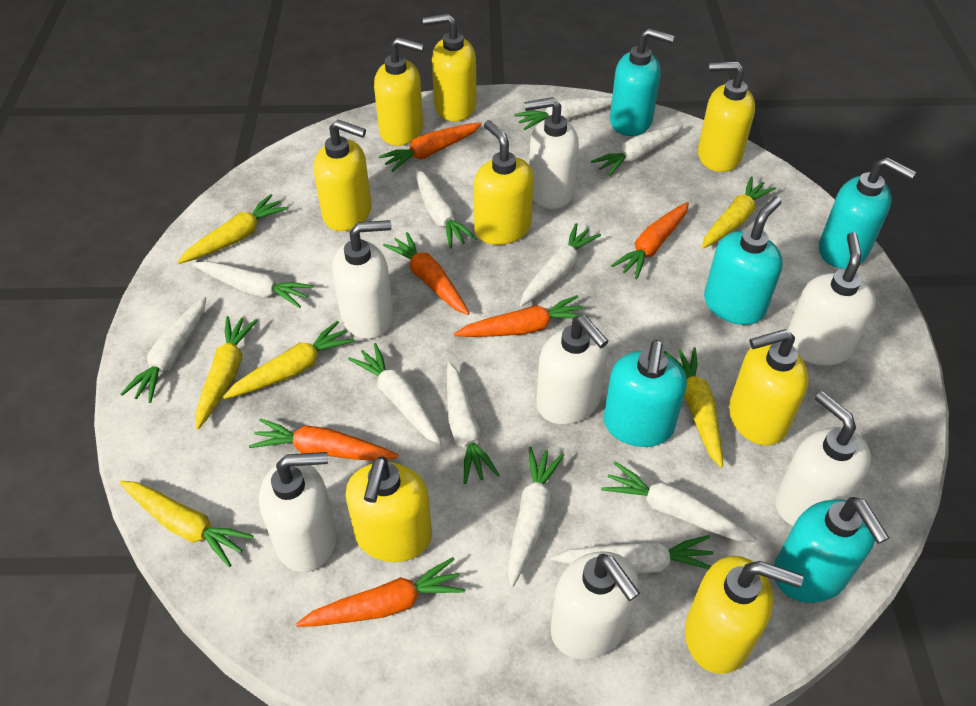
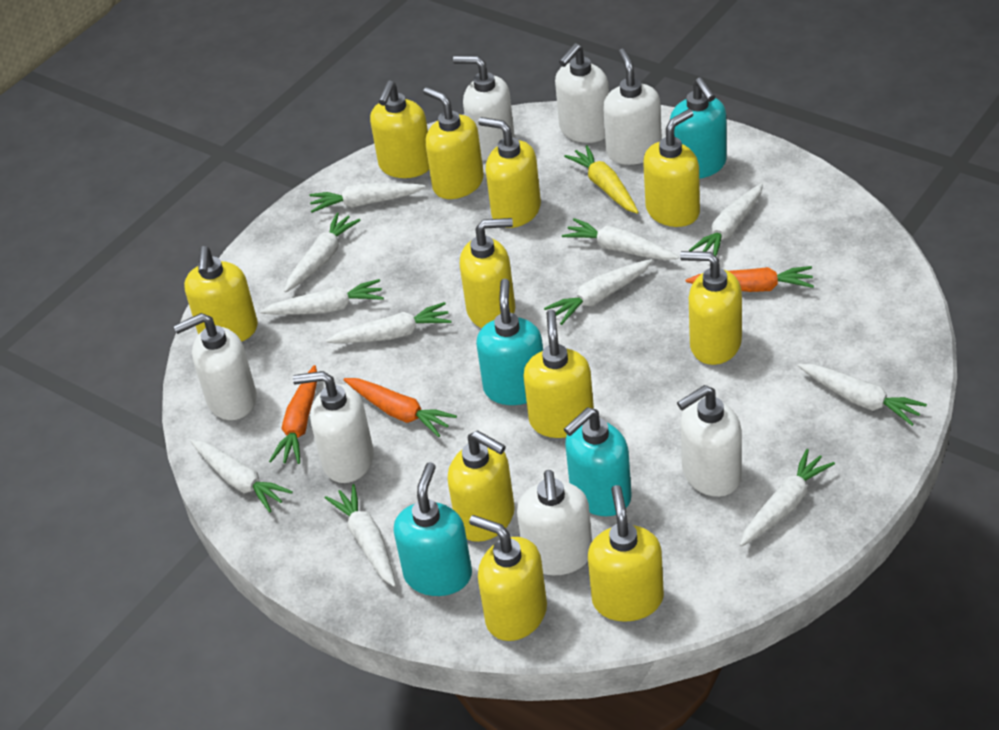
orange carrot: [249,418,399,461] [296,557,465,627] [379,122,482,172] [383,232,470,315] [454,295,588,337] [611,202,689,279] = 6 -> [269,365,317,464] [343,378,457,437] [686,266,814,292] = 3
turquoise soap dispenser: [604,340,687,447] [610,28,675,136] [704,196,783,325] [774,497,889,603] [819,157,916,269] = 5 -> [394,462,472,596] [476,279,543,405] [564,407,632,516] [670,77,727,179] = 4
yellow carrot: [119,481,253,567] [177,194,289,264] [195,316,258,429] [223,321,355,399] [664,347,723,468] [702,176,776,249] = 6 -> [564,145,639,214] = 1
yellow soap dispenser: [314,120,372,231] [346,456,432,562] [374,37,424,146] [423,14,477,122] [474,120,534,245] [685,556,803,674] [698,61,755,172] [729,329,808,446] = 8 -> [184,246,258,342] [370,80,429,178] [423,87,484,199] [448,430,515,542] [460,218,515,328] [469,515,547,641] [478,117,541,228] [523,310,594,438] [588,485,664,622] [643,109,700,227] [680,251,742,365] = 11

